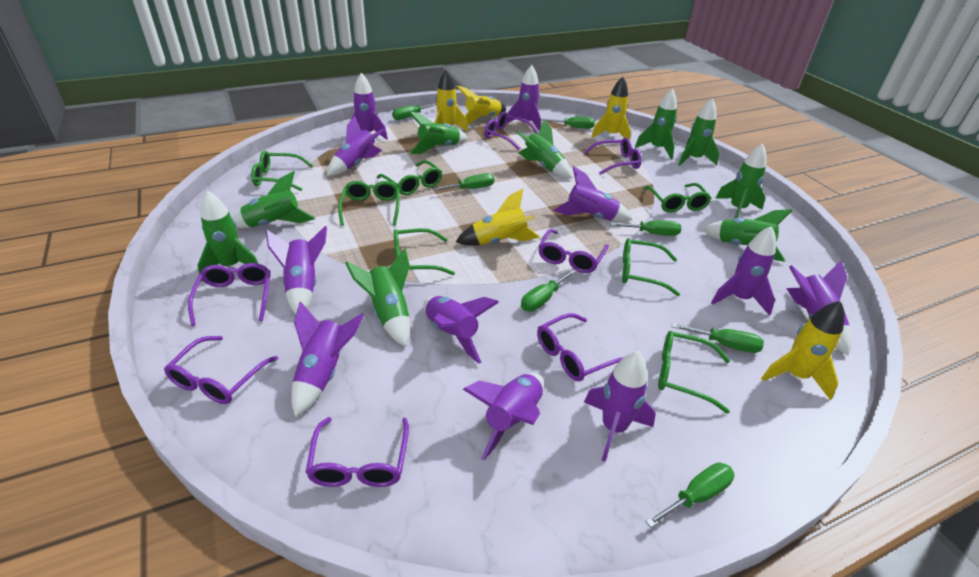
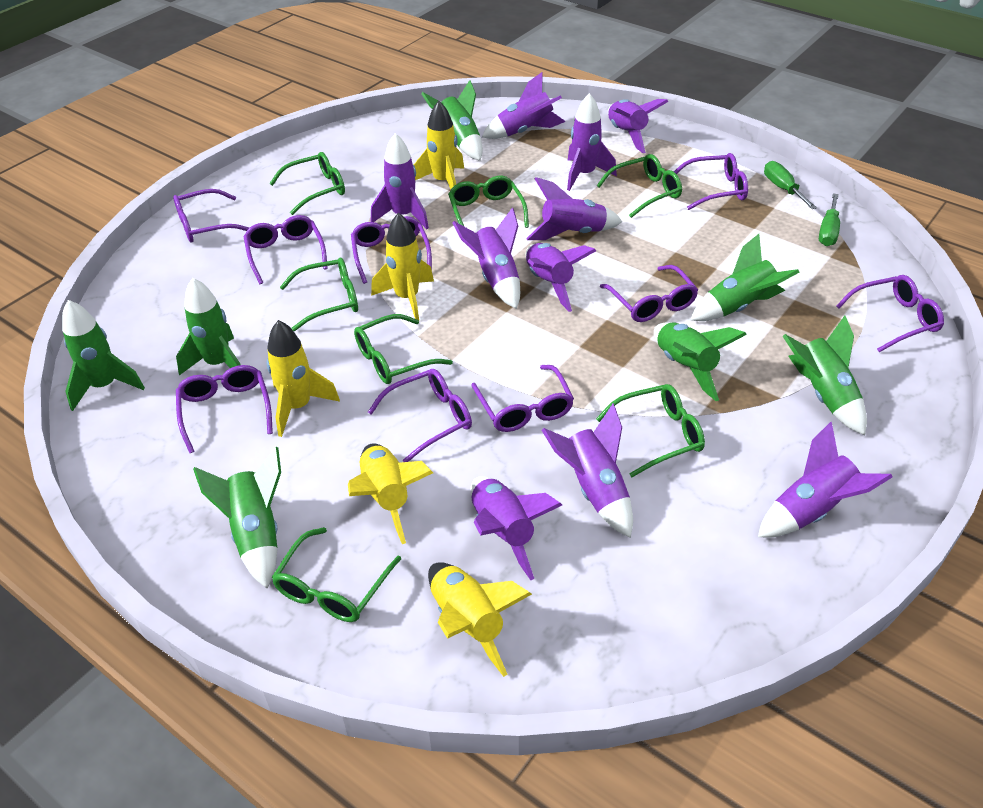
green rocket: [197,191,258,282] [231,171,315,228] [346,248,410,347] [409,111,468,154] [516,120,572,178] [635,89,677,159] [678,98,719,166] [702,209,793,262] [715,144,767,219] = 9 -> [62,300,145,411] [176,278,241,375] [193,447,281,588] [421,80,483,161] [654,322,747,401] [690,234,799,321] [782,316,867,435] = 7
green screwdriver: [392,103,437,120] [432,173,494,191] [521,269,577,312] [542,117,595,129] [610,220,681,236] [645,462,734,528] [672,323,764,353] = 7 -> [764,161,817,209] [819,193,840,246] = 2
purple glasses: [164,336,278,404] [188,263,270,326] [305,417,409,487] [485,112,538,151] [537,313,623,381] [538,229,609,273] [584,138,642,175] = 7 -> [173,189,250,242] [176,365,273,453] [243,215,328,284] [351,216,432,284] [368,369,472,462] [471,365,574,432] [600,265,698,322] [674,153,748,210] [836,275,944,352] = 9
purple rocket: [266,226,327,314] [291,301,364,417] [327,116,385,176] [350,73,388,140] [423,296,499,364] [463,373,544,460] [507,65,541,131] [553,166,633,222] [584,351,656,462] [711,226,776,316] [786,260,852,355] = 11 -> [371,133,429,229] [452,207,520,309] [471,476,562,581] [482,72,565,139] [526,177,622,240] [526,243,596,312] [542,404,633,538] [567,93,617,191] [608,99,668,153] [758,422,892,537] = 10

